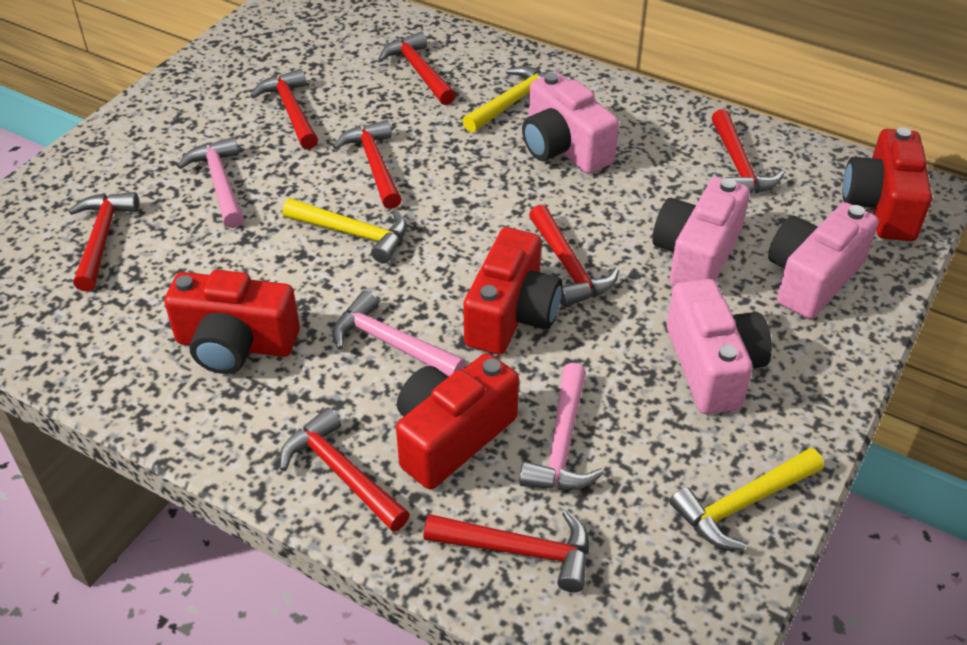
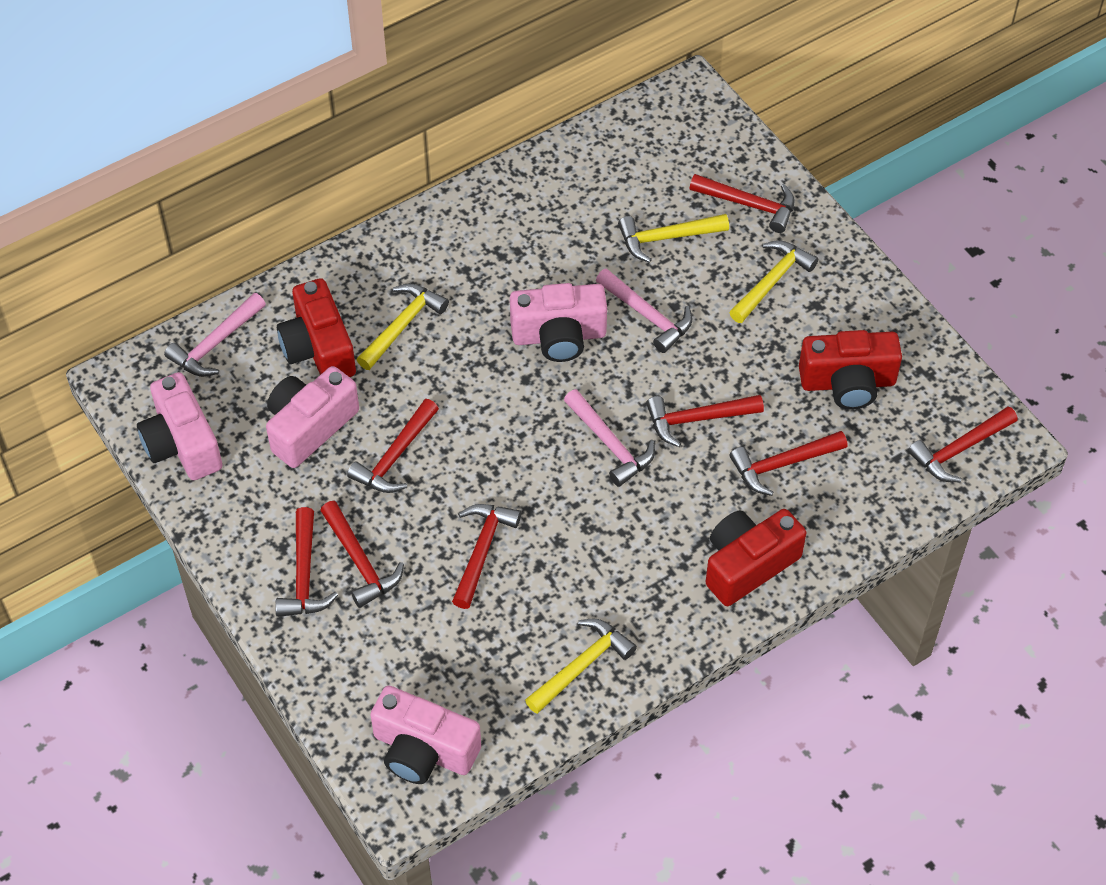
red camera: [164,270,300,374] [396,353,519,489] [463,227,562,355] [843,127,932,241] = 4 -> [277,278,356,377] [706,509,806,606] [799,330,902,409] = 3
yellow hammer: [282,198,407,263] [462,66,546,133] [670,448,824,550] = 3 -> [357,283,449,370] [525,619,637,714] [618,214,729,263] [729,240,818,323] = 4

